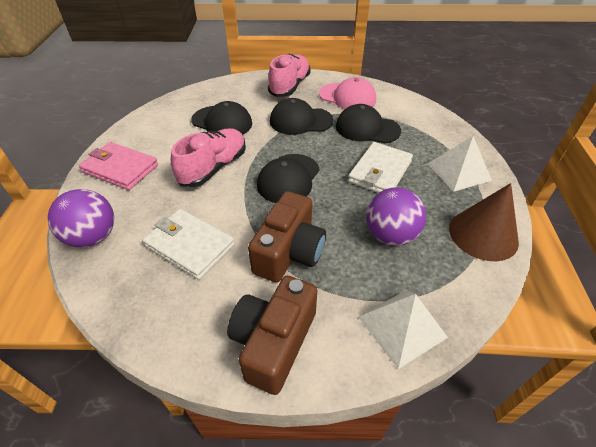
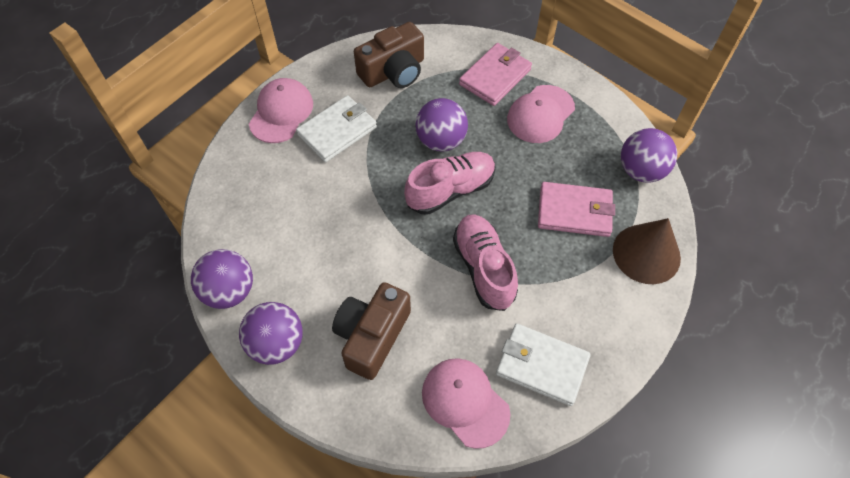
black cap: [191,101,252,135] [257,154,320,203] [270,98,333,135] [336,104,401,144] = 4 -> none = 0
pink cap: [319,77,376,109] = 1 -> [249,78,313,143] [422,358,511,449] [507,85,575,143] = 3
pink wallet: [79,142,158,190] = 1 -> [459,43,532,106] [538,182,615,237] = 2
purple ball: [47,189,114,248] [366,187,426,246] = 2 -> [191,249,253,309] [239,302,303,365] [415,98,468,152] [621,128,677,183] = 4
white pyramid: [359,290,448,369] [428,136,492,192] = 2 -> none = 0

